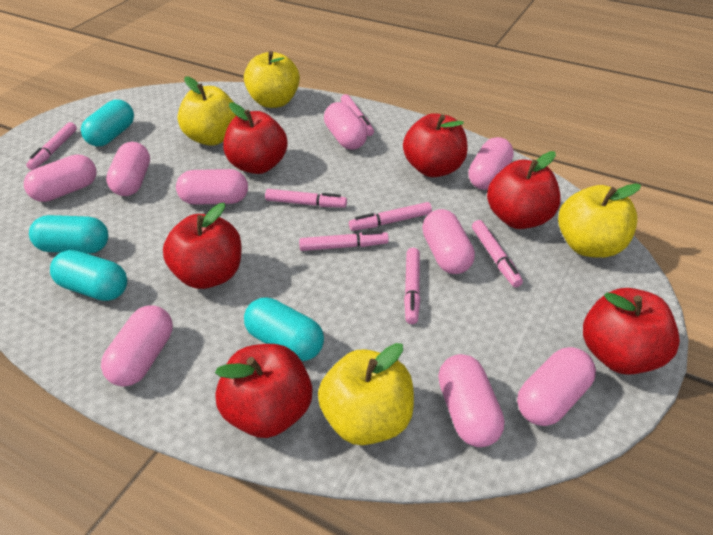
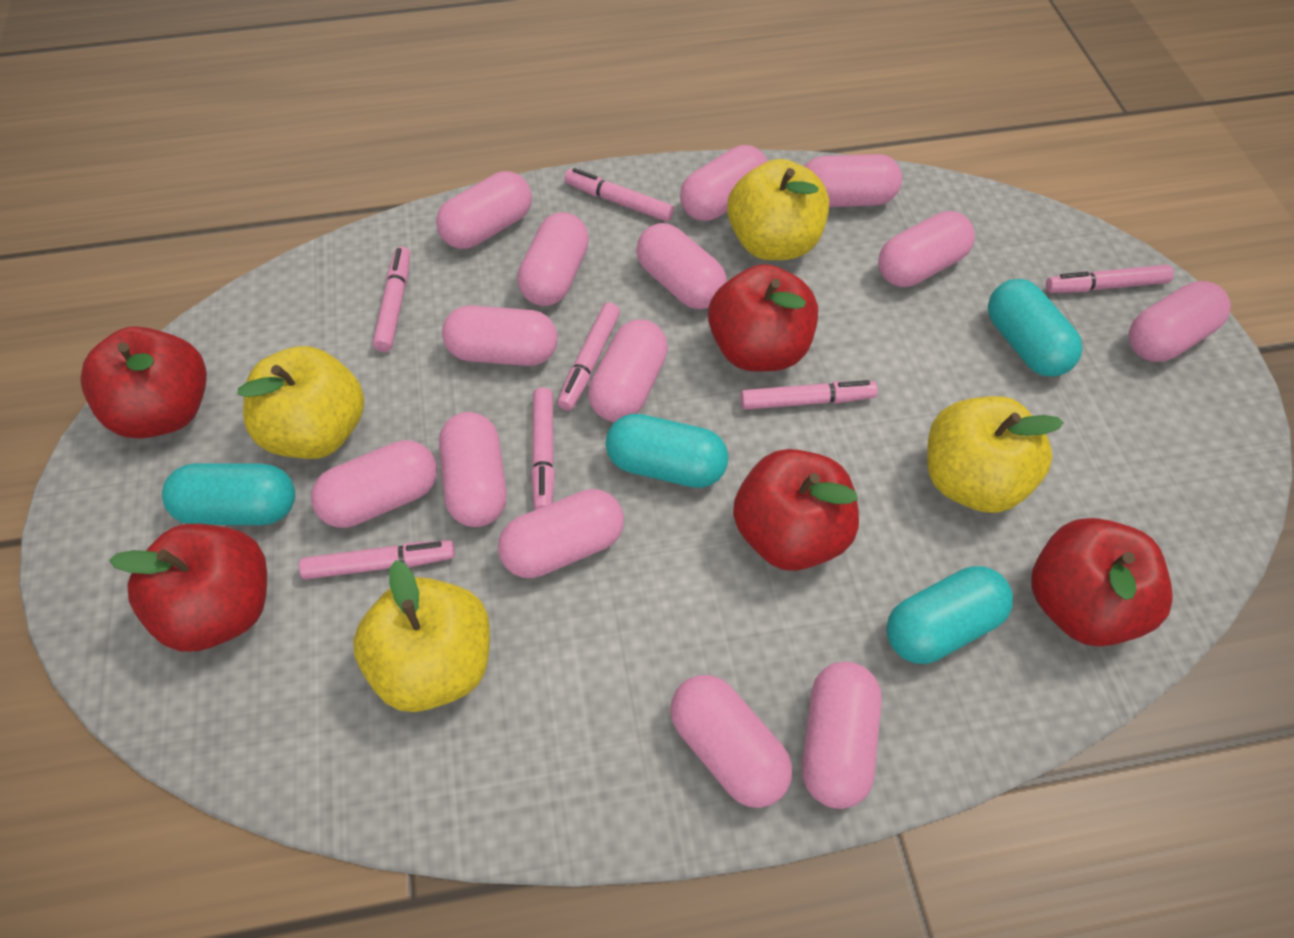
pink capsule: [24,154,96,202] [101,305,173,387] [106,142,150,196] [176,169,248,205] [324,102,367,150] [422,209,475,274] [438,354,504,447] [468,137,514,190] [517,347,596,426] = 9 -> [311,440,437,528] [436,171,532,249] [439,412,507,527] [442,306,557,366] [498,489,624,578] [517,212,589,306] [588,320,668,422] [636,223,727,310] [670,675,792,808] [680,145,768,221] [802,662,882,809] [804,154,902,207] [878,211,975,287] [1128,281,1231,362] = 14
red apple: [163,203,241,289] [215,344,312,438] [223,102,288,174] [403,113,468,177] [487,151,560,229] [583,288,680,375] = 6 -> [81,326,207,439] [109,524,267,652] [708,264,818,372] [733,449,859,571] [1031,518,1173,646] = 5

